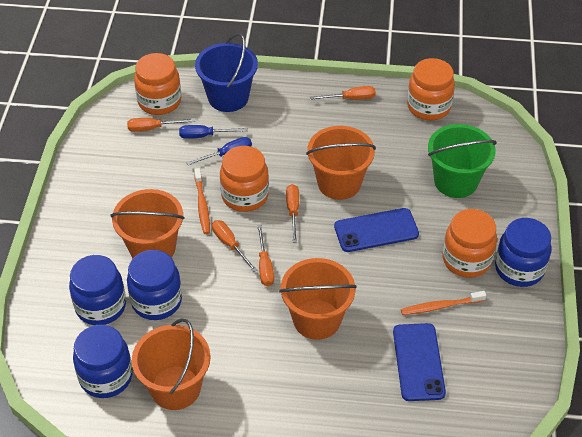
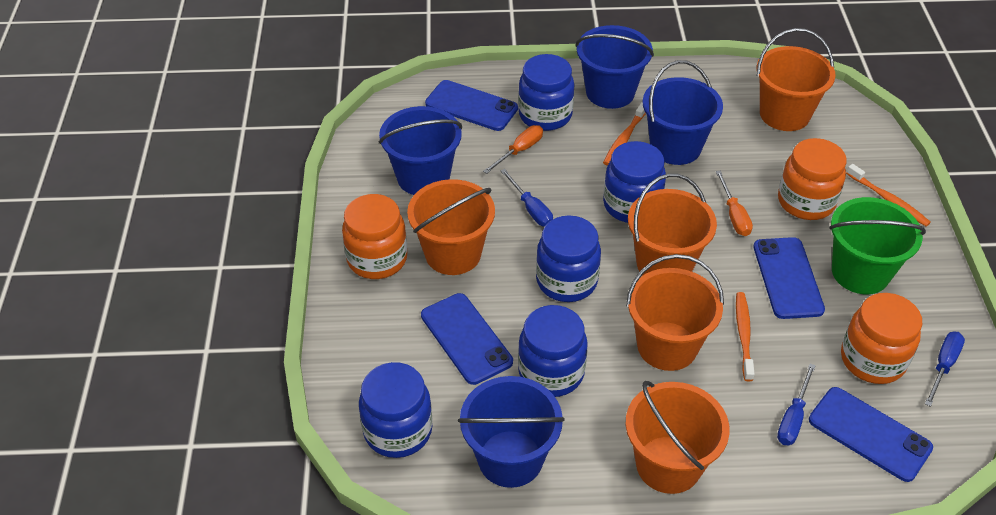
blue bucket: [195,33,258,112] = 1 -> [379,106,462,195] [458,376,565,488] [575,25,654,109] [642,60,723,165] = 4
blue jar: [69,255,126,325] [73,325,133,398] [127,250,182,320] [495,218,552,287] = 4 -> [359,362,432,458] [518,54,574,131] [518,305,588,397] [536,215,601,302] [603,141,666,223] = 5
blue phone: [334,208,419,252] [393,323,446,401] = 2 -> [421,293,513,385] [425,80,518,131] [753,237,825,319] [809,387,933,482] = 4
blue screwdriver: [179,125,247,139] [186,137,252,165] = 2 -> [501,169,553,227] [777,364,816,445] [925,332,965,407] = 3
orange bucket: [111,189,185,258] [132,318,211,410] [279,258,357,340] [306,126,376,200] = 4 -> [407,179,495,275] [626,254,724,371] [626,381,730,494] [628,174,717,275] [756,28,836,131] = 5
orange jar: [134,53,181,115] [220,146,269,212] [407,58,455,120] [443,209,497,278] = 4 -> [342,194,407,279] [778,138,847,220] [841,293,922,384] = 3
orange screwdriver: [127,118,195,132] [212,220,257,272] [257,225,274,286] [286,184,299,243] [310,86,376,100] = 5 -> [483,125,543,174] [716,171,753,236] = 2
orange toothbrush: [194,168,210,234] [401,291,486,315] = 2 -> [603,102,646,166] [736,292,755,381] [846,164,931,226] = 3

